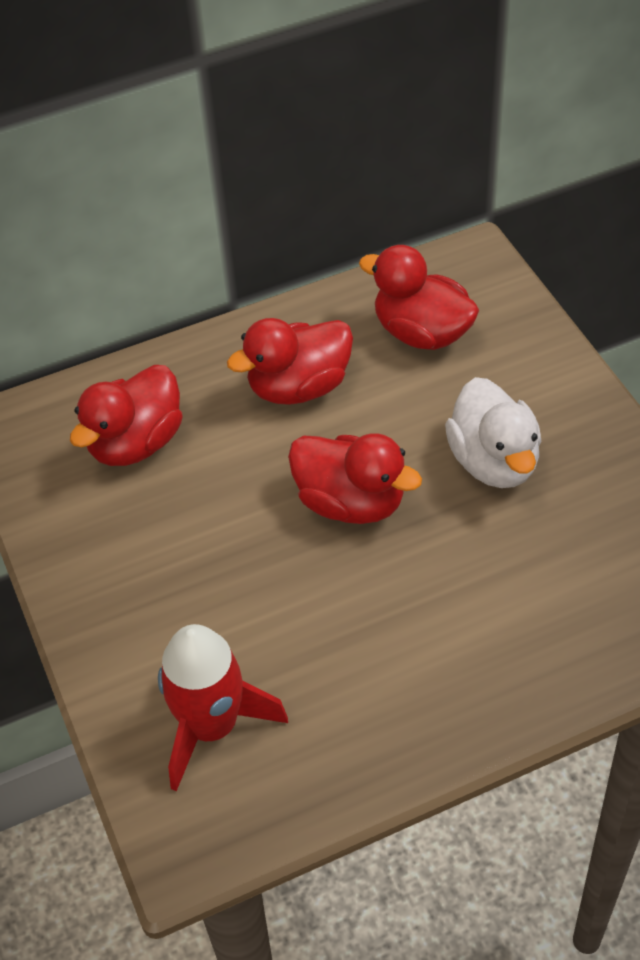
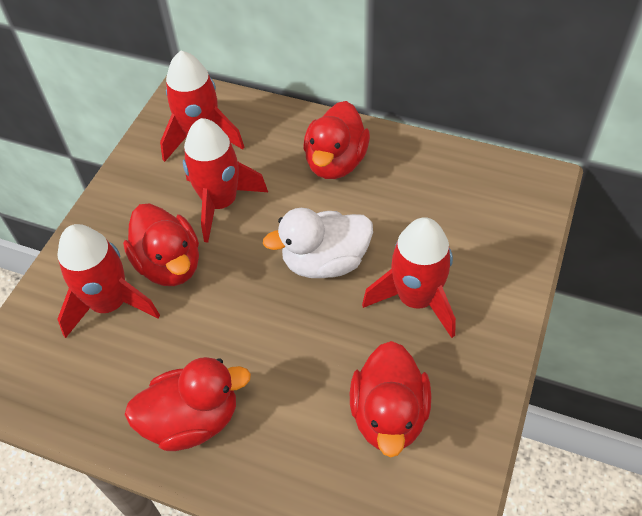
red rocket: [158,624,288,791] = 1 -> [57,224,160,338] [160,51,244,162] [183,118,268,243] [362,217,456,338] = 4

